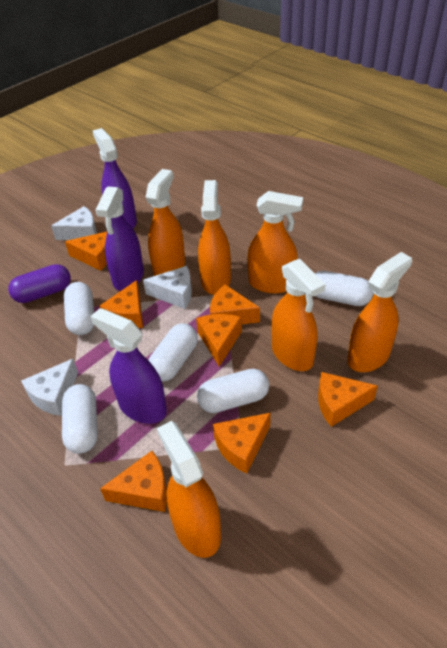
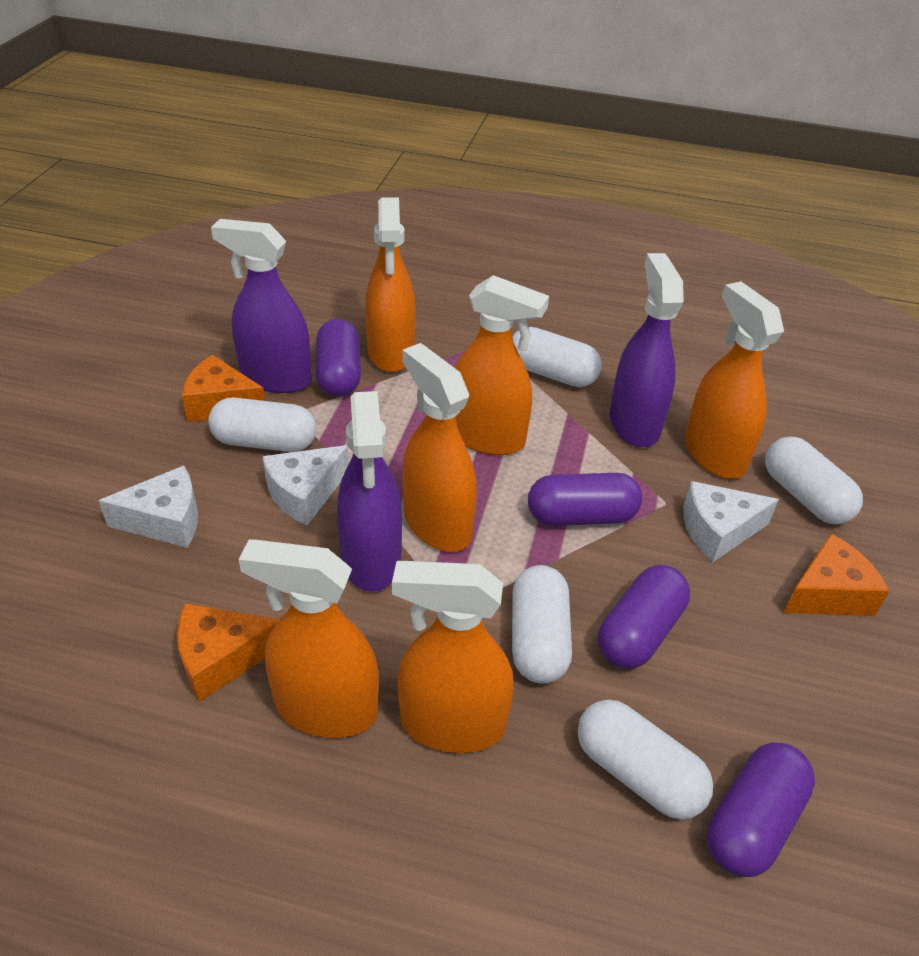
orange cheese: [65,231,108,271] [100,280,143,328] [100,451,167,512] [196,314,242,366] [210,284,260,324] [213,413,271,473] [318,372,378,427] = 7 -> [177,603,280,702] [182,355,265,422] [783,533,890,616] = 3
purple capsule: [8,264,71,303] = 1 -> [316,319,361,397] [528,473,642,526] [598,565,690,669] [707,742,815,877] = 4

